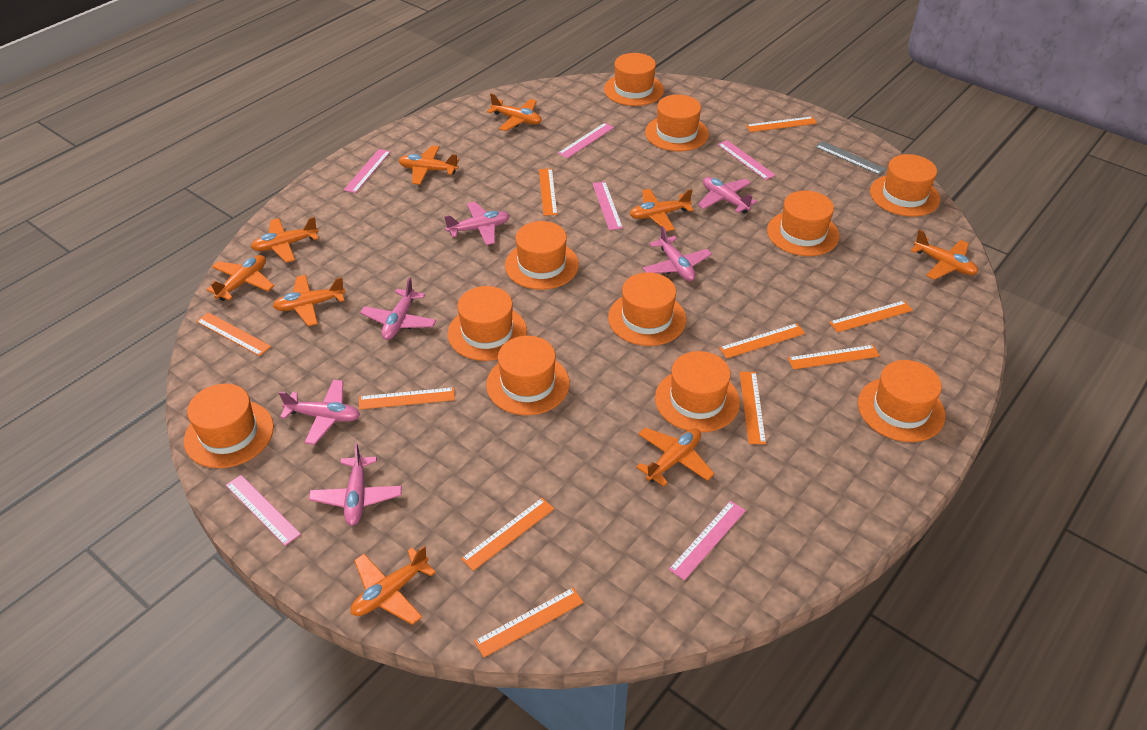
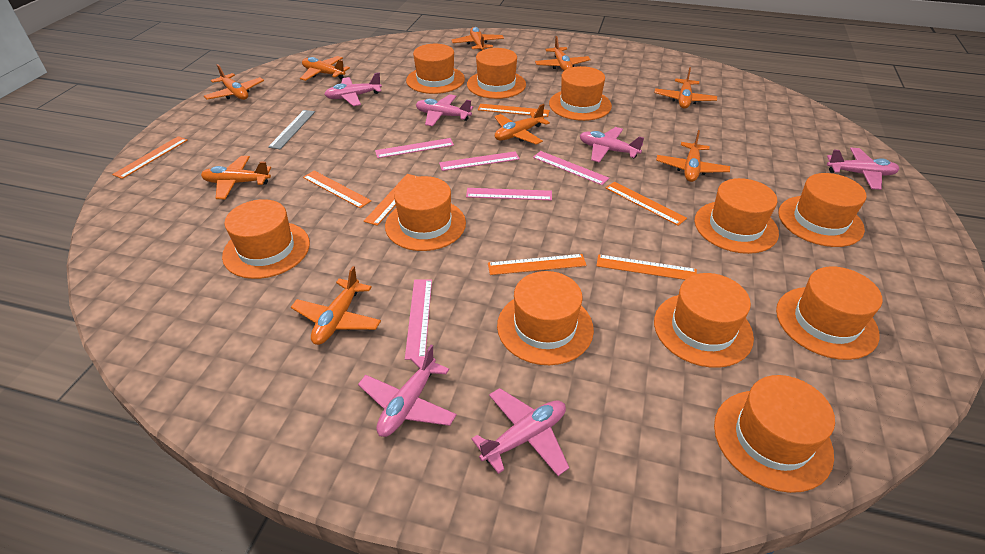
orange ruler: [196,312,271,356] [359,387,455,410] [461,498,554,571] [474,588,584,657] [539,169,558,216] [719,323,805,358] [740,372,766,444] [746,116,817,132] [788,345,880,370] [829,301,913,332] = 10 -> [112,136,188,179] [303,171,371,208] [364,174,418,226] [478,104,550,117] [488,254,587,275] [596,254,697,280] [606,181,687,226] = 7
pink ruler: [226,475,301,546] [344,149,391,193] [558,123,614,158] [592,182,623,230] [669,501,746,581] [717,140,776,180] = 6 -> [375,138,454,158] [405,279,432,360] [439,151,520,171] [466,188,552,200] [533,151,609,185] = 5

